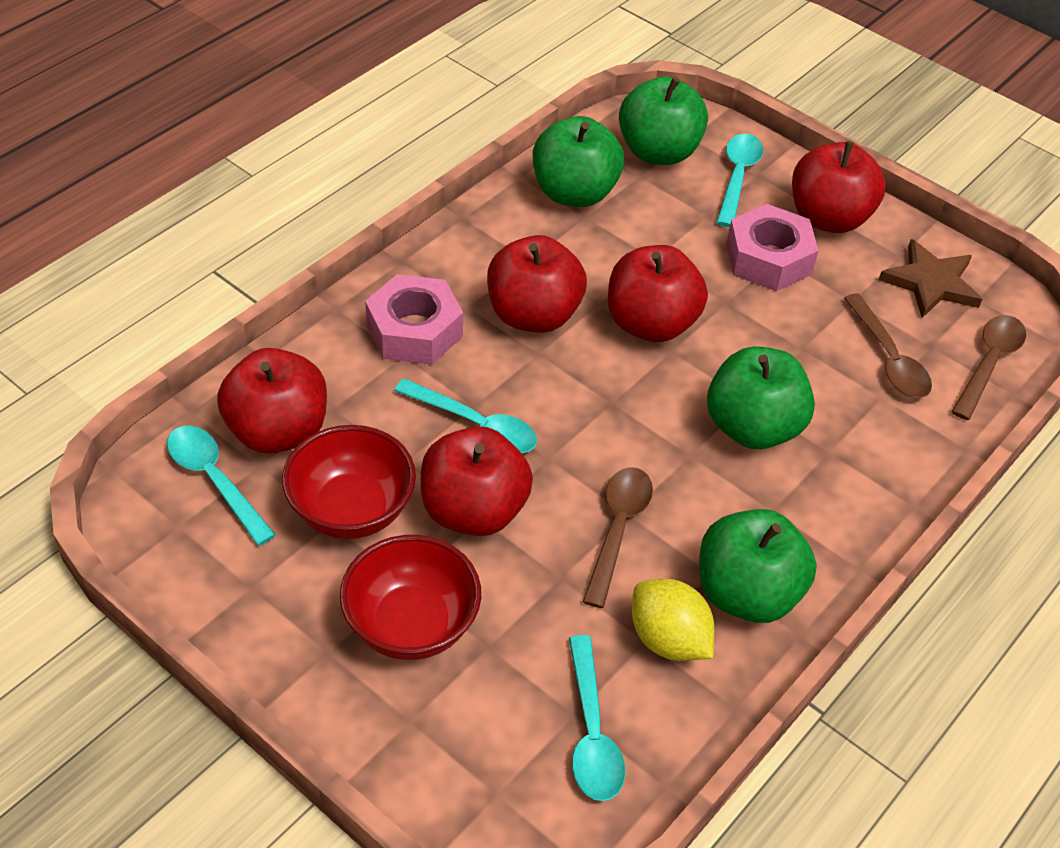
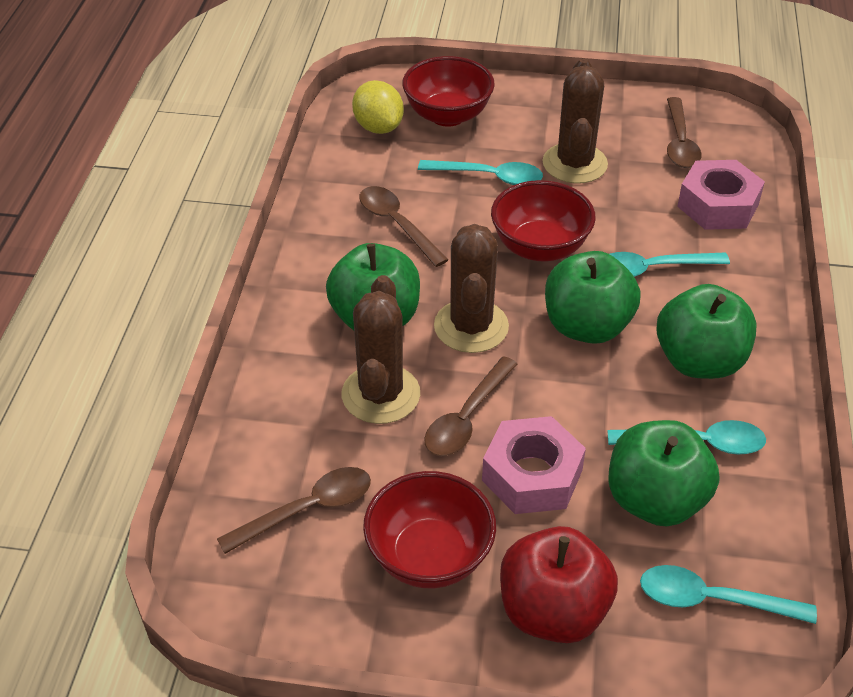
brown cactus: none = 0 -> [342,275,420,424] [434,224,509,353] [543,58,608,184] = 3
brown spoon: [583,467,653,608] [844,294,932,398] [951,315,1026,420] = 3 -> [217,467,371,554] [359,186,448,267] [424,356,517,456] [667,97,701,168] = 4
brown star: [879,239,982,318] = 1 -> none = 0
red apple: [217,348,327,454] [421,426,533,536] [487,235,587,333] [608,245,708,342] [792,141,886,233] = 5 -> [500,526,618,643] = 1
red bowl: [282,425,416,539] [340,535,481,660] = 2 -> [363,471,496,588] [402,56,495,127] [491,180,596,261] = 3

